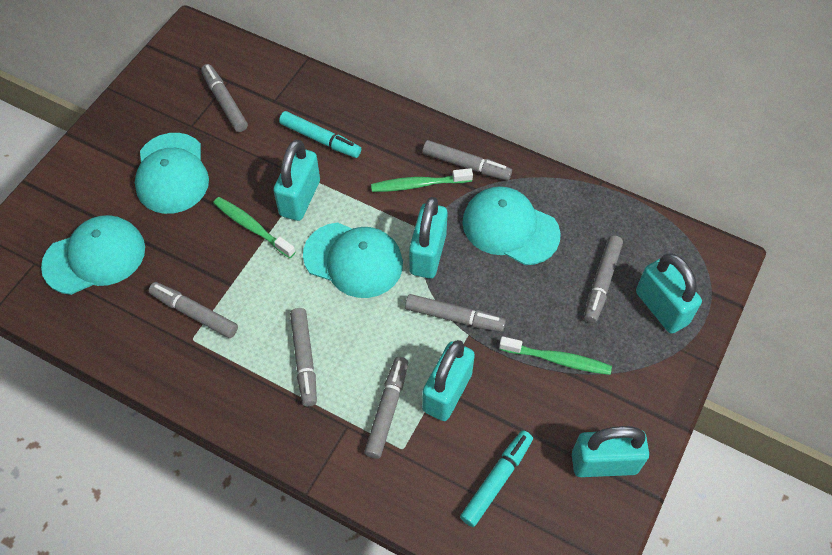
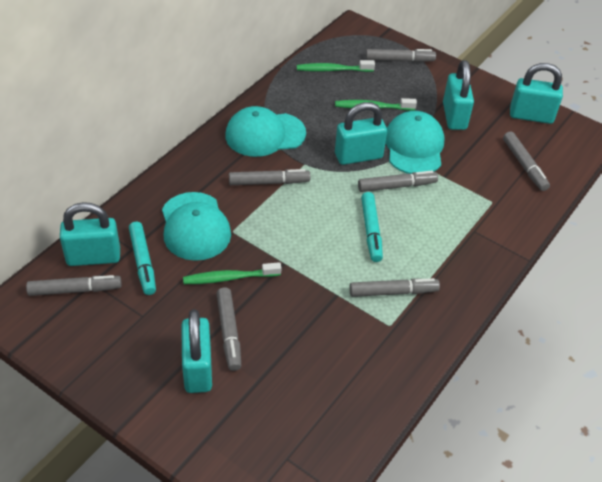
turquoise cap: [41,215,145,295] [135,133,209,214] [303,222,403,298] [462,186,561,265] = 4 -> [162,192,231,261] [225,106,306,157] [385,111,444,174] = 3

